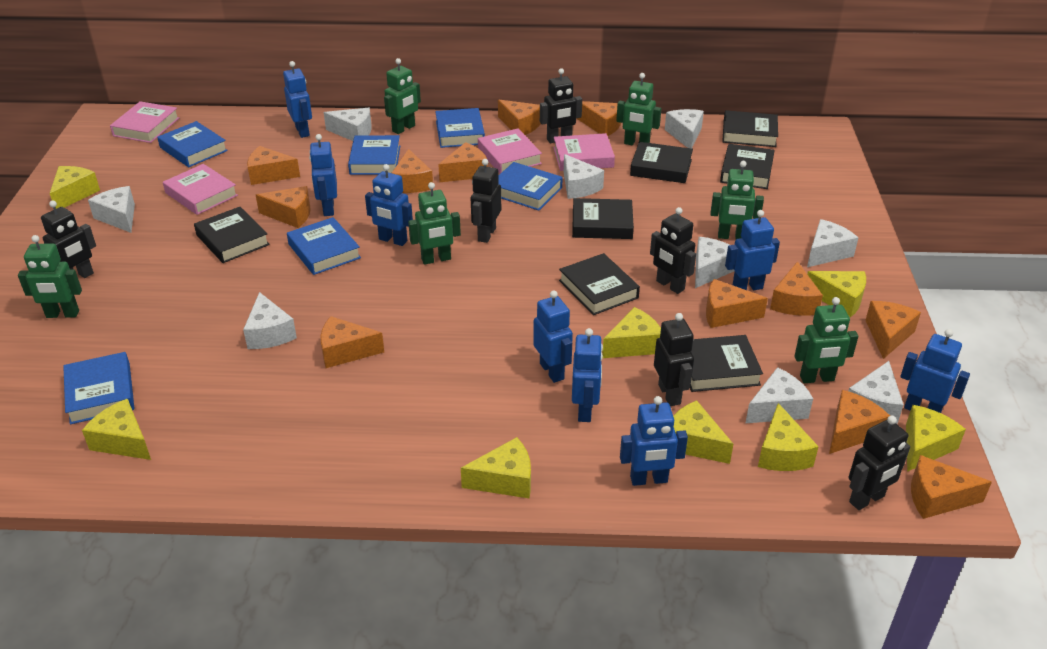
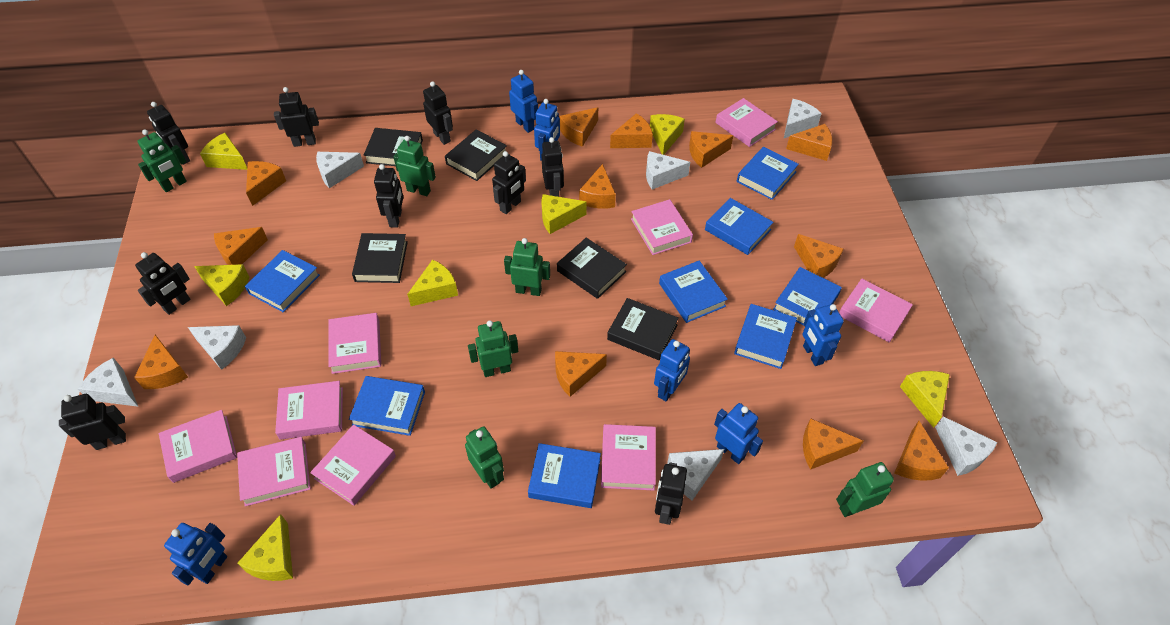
black book: [194,207,270,263] [559,253,640,315] [572,198,634,239] [630,142,693,183] [690,335,763,392] [720,144,775,189] [722,110,778,147] = 7 -> [352,233,408,283] [364,128,423,166] [445,129,507,181] [557,238,627,299] [607,298,679,360] = 5
black robot: [41,200,96,278] [471,159,501,243] [540,68,582,143] [650,207,696,294] [654,313,694,406] [849,416,910,510] = 6 -> [59,394,126,450] [135,252,190,315] [147,102,190,165] [274,87,319,147] [374,164,403,228] [423,81,453,145] [492,151,526,214] [541,137,564,197] [655,462,687,525] = 9
blue book: [63,352,134,424] [157,121,228,167] [287,217,361,275] [348,135,400,175] [435,108,485,148] [498,162,562,211] = 6 -> [245,250,320,312] [349,376,425,436] [528,443,601,508] [659,261,728,323] [705,198,773,255] [734,304,797,369] [737,147,799,200] [773,267,842,326] = 8
blue robot: [283,61,312,138] [309,134,337,216] [365,164,413,246] [533,290,573,383] [572,328,603,422] [620,396,688,486] [725,210,780,290] [900,329,970,413] = 8 -> [164,523,227,586] [509,70,538,133] [534,99,560,161] [654,339,690,401] [714,403,763,464] [803,304,844,366] = 6
pink book: [110,101,179,143] [163,164,238,215] [478,128,542,174] [553,133,615,171] = 4 -> [159,410,237,483] [237,437,311,506] [275,381,343,440] [310,424,396,506] [328,313,381,374] [601,424,656,491] [631,199,693,255] [716,98,778,147] [839,278,913,343] = 9
white cheese: [88,186,135,233] [243,292,297,349] [324,108,372,141] [564,154,604,199] [665,109,704,149] [695,237,735,288] [746,367,813,423] [807,219,858,267] [848,361,904,424] = 9 -> [78,358,138,407] [188,325,246,370] [316,152,364,188] [646,151,690,189] [667,449,724,500] [784,99,822,138] [935,416,998,476] = 7
yellow cheese: [50,166,100,209] [82,399,151,460] [461,437,531,499] [602,307,661,358] [673,400,733,464] [758,403,819,471] [807,271,866,317] [906,405,966,472] = 8 -> [194,264,249,306] [200,133,247,170] [237,514,293,581] [407,259,458,306] [542,194,587,234] [650,114,685,155] [900,371,950,428] = 7

